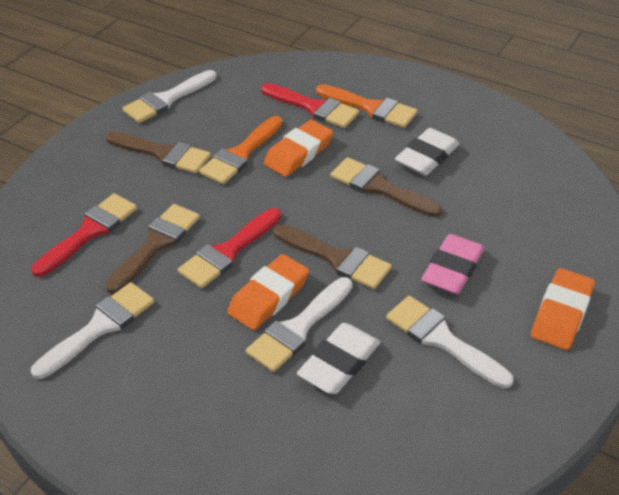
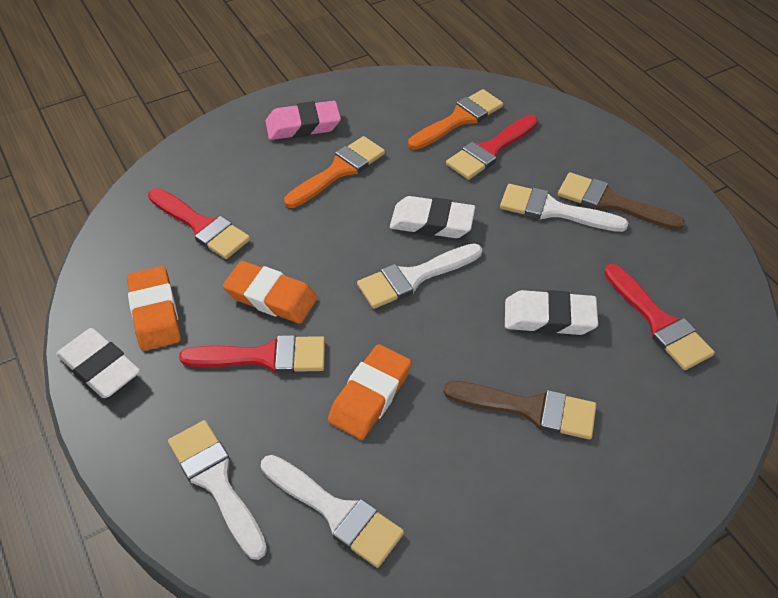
brown brush: [105,204,200,294] [106,131,211,174] [273,225,392,289] [330,157,442,217] = 4 -> [444,381,597,439] [558,172,685,230] = 2
red brush: [31,193,137,277] [178,208,281,288] [261,83,359,128] = 3 -> [148,188,250,259] [179,335,325,373] [446,115,538,180] [604,264,715,370] = 4
white eraser: [297,323,380,394] [395,128,459,176] = 2 -> [56,328,140,398] [390,196,475,238] [505,290,598,335] = 3

